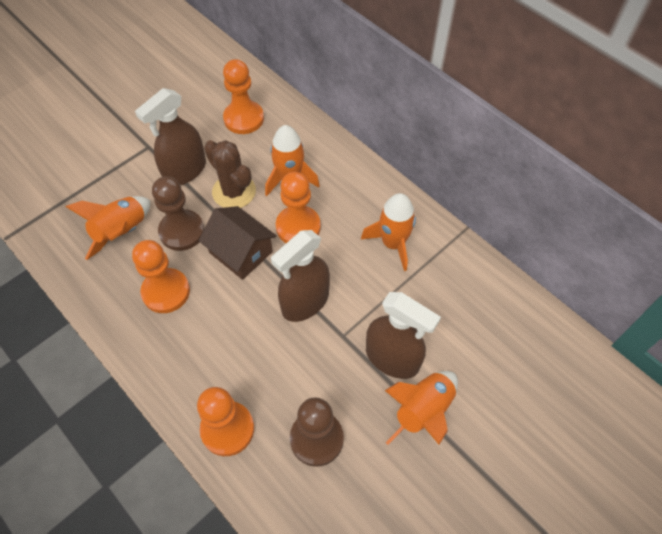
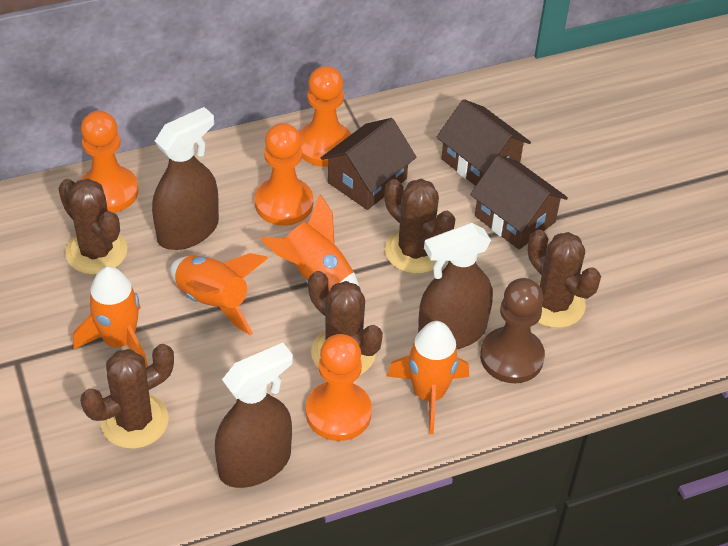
brown cactus: [204,140,256,208] = 1 -> [58,179,127,275] [80,344,174,449] [308,271,383,375] [384,179,455,274] [527,230,601,328] = 5
brown house: [199,206,277,280] = 1 -> [321,118,416,210] [436,99,531,186] [470,155,568,250] = 3
brown pawn: [152,176,204,251] [290,397,344,467] = 2 -> [480,278,545,383] = 1

